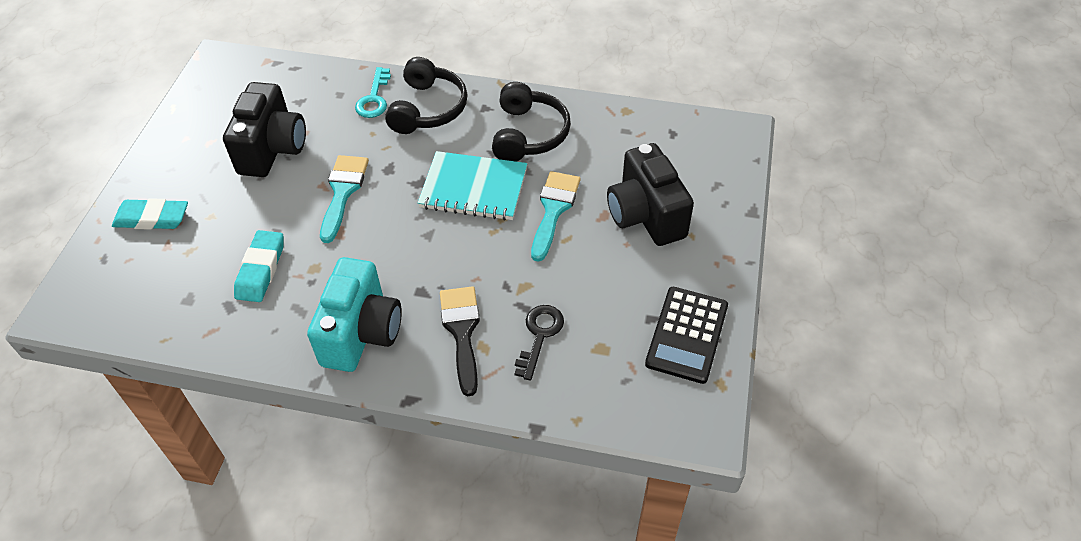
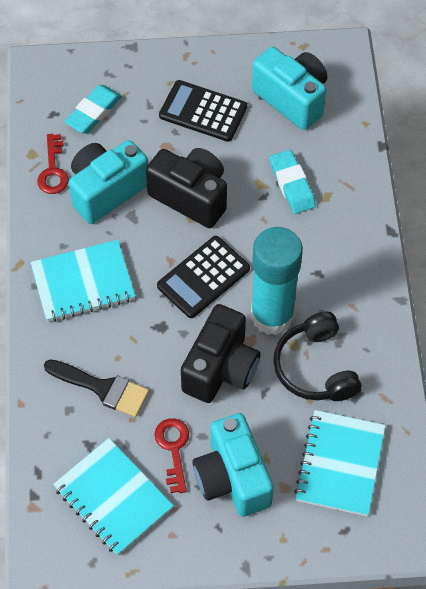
black calculator: [645,287,728,384] = 1 -> [157,236,250,318] [159,80,247,142] = 2
black headphones: [385,57,468,134] [492,82,571,161] = 2 -> [273,312,362,401] = 1
black key: [515,305,564,381] = 1 -> none = 0
red key: none = 0 -> [37,134,69,194] [154,418,189,493] = 2
turquoise brush: [320,155,369,243] [531,171,580,262] = 2 -> none = 0
turquoise camera: [307,257,402,372] = 1 -> [69,140,148,224] [192,413,274,517] [252,47,327,130] = 3
turquoise glue stick: none = 0 -> [251,227,303,335] = 1
turquoise key: [355,67,391,118] = 1 -> none = 0
turquoise notebook: [418,151,527,221] = 1 -> [30,240,136,322] [53,438,174,556] [294,410,386,516] = 3

